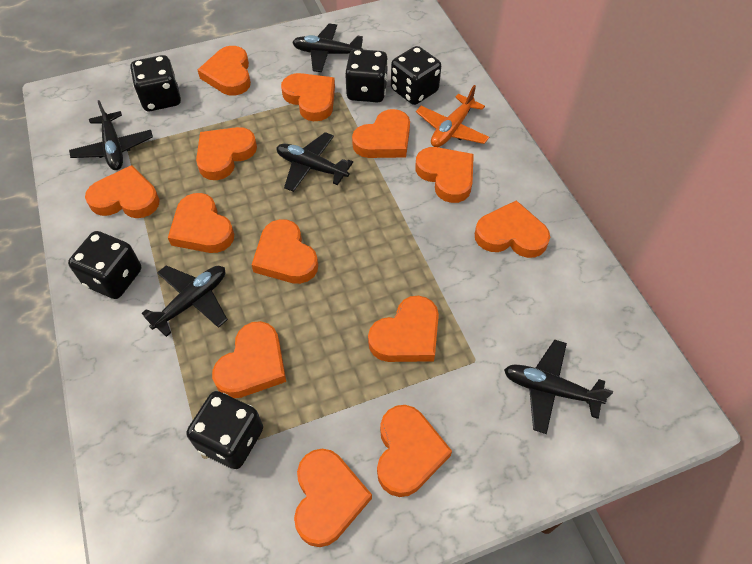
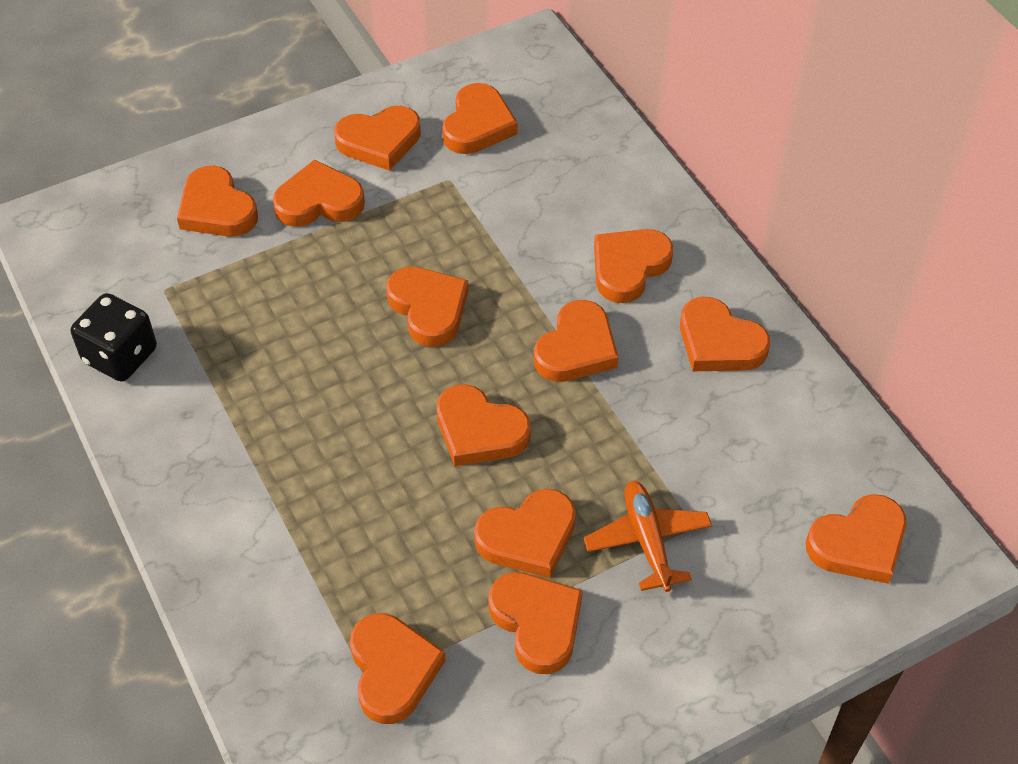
black dice: [68,231,141,299] [130,55,181,111] [187,391,263,469] [345,49,388,103] [391,46,441,105] = 5 -> [71,293,157,382] = 1
black plane: [69,100,153,170] [142,265,228,337] [276,132,353,192] [292,24,363,72] [504,340,613,434] = 5 -> none = 0

